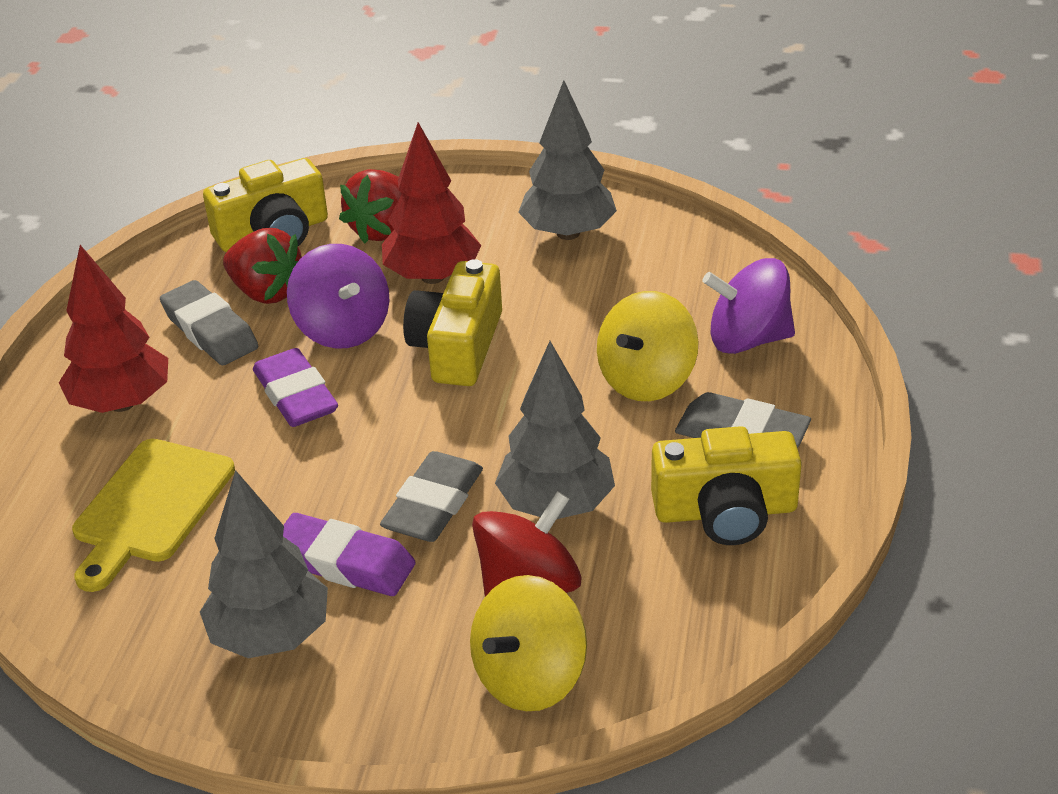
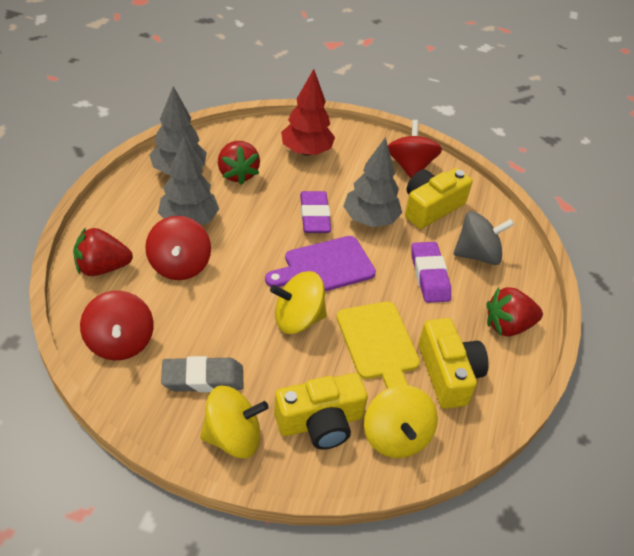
grey eraser: [160,280,258,365] [380,451,483,542] [675,392,811,448] = 3 -> [161,356,243,392] = 1
grey spinning top: none = 0 -> [453,211,514,265] = 1
purple cutting board: none = 0 -> [265,236,376,291] = 1
purple spinning top: [287,244,389,349] [702,258,795,354] = 2 -> none = 0
red spinning top: [472,491,582,597] = 1 -> [80,291,153,360] [145,216,211,280] [388,120,442,178] = 3
red strawberry: [223,228,302,304] [339,169,402,244] = 2 -> [73,227,133,276] [218,141,260,185] [487,287,543,337] = 3
red tree: [59,245,168,413] [382,122,481,284] = 2 -> [281,69,335,156] = 1
yellow spinning top: [470,575,587,711] [597,291,699,401] = 2 -> [200,386,269,458] [270,271,327,334] [364,385,438,458] = 3

